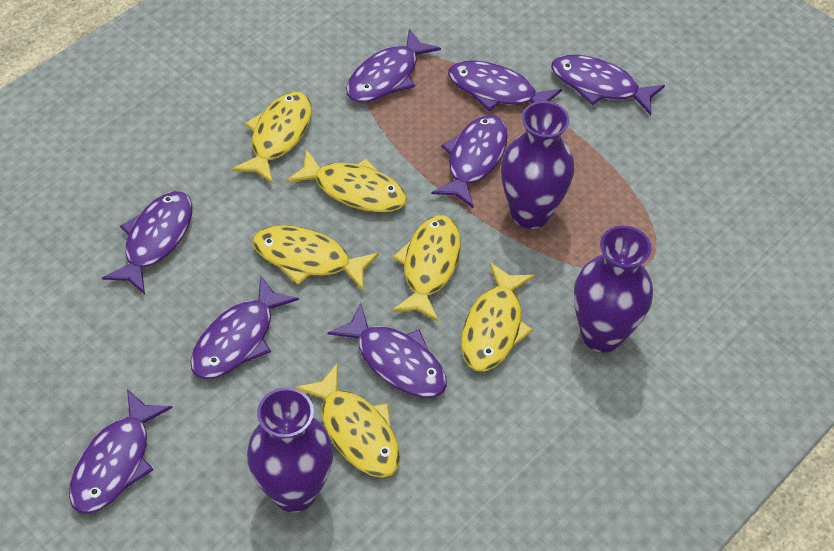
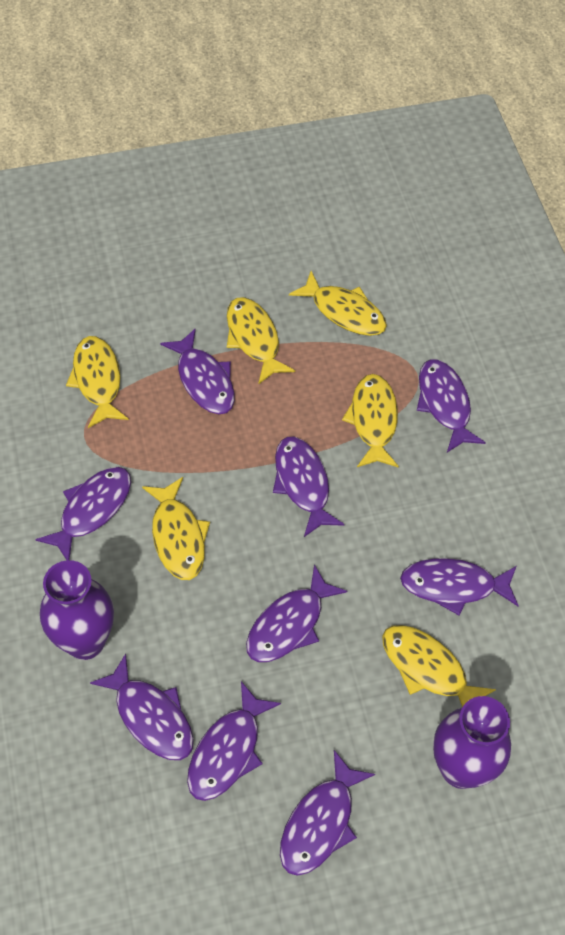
purple fish: [69,389,173,514] [102,191,192,294] [190,276,299,379] [328,303,447,398] [346,29,441,103] [431,115,508,208] [448,60,562,111] [551,55,665,115] = 8 -> [35,467,131,560] [90,654,194,760] [160,329,234,414] [187,681,281,801] [246,564,347,662] [273,437,344,537] [280,750,375,876] [400,558,519,615] [417,359,486,452] = 9
purple vase: [247,387,333,513] [501,101,574,229] [574,226,653,353] = 3 -> [40,560,114,660] [433,696,511,789] = 2

